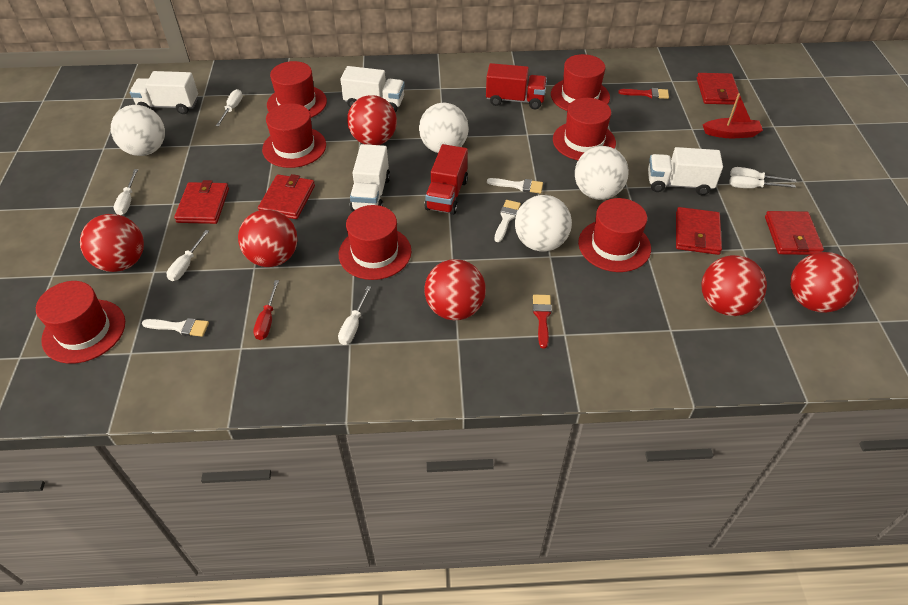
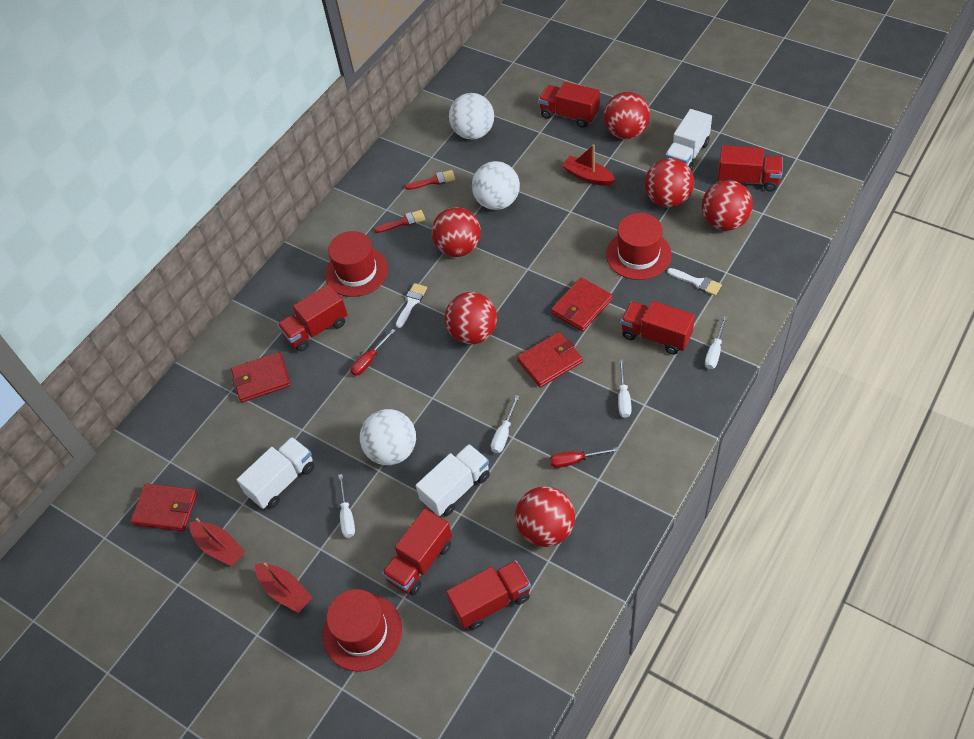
red boat: [703,93,763,138] = 1 -> [190,518,245,567] [255,562,312,613] [562,144,616,186] = 3
red hat: [36,281,125,364] [262,103,326,168] [267,61,327,118] [339,205,411,280] [551,54,610,111] [553,98,616,160] [578,198,651,272] = 7 -> [323,589,402,672] [325,231,388,297] [606,213,672,280] = 3
red screwdriver: [253,280,279,340] = 1 -> [350,329,396,376] [550,447,619,468] = 2
red truck: [424,144,468,215] [486,63,547,109] = 2 -> [277,284,348,352] [382,509,452,595] [446,560,531,630] [539,82,600,128] [621,301,695,355] [718,145,783,192] = 6
red wallet: [174,180,229,224] [258,174,315,219] [676,207,722,255] [697,73,740,105] [765,211,824,255] = 5 -> [130,484,198,532] [231,352,291,403] [517,332,583,388] [551,277,613,332] = 4
white ball: [111,105,165,156] [419,103,469,153] [515,195,572,251] [575,146,629,200] = 4 -> [360,409,416,465] [449,93,494,140] [472,161,520,210] = 3
white brush: [142,318,209,337] [487,178,543,194] [494,200,521,242] = 3 -> [396,283,427,328] [667,268,722,296] = 2
white screwdriver: [114,169,138,215] [166,230,209,281] [216,89,243,126] [338,286,371,345] [729,175,796,188] [730,167,796,182] = 6 -> [338,474,355,538] [491,395,520,453] [618,359,632,418] [705,316,728,369] = 4
white truck: [130,71,198,114] [340,66,405,112] [350,144,390,211] [648,147,723,195] = 4 -> [237,437,314,509] [416,444,490,516] [665,109,712,171] = 3

